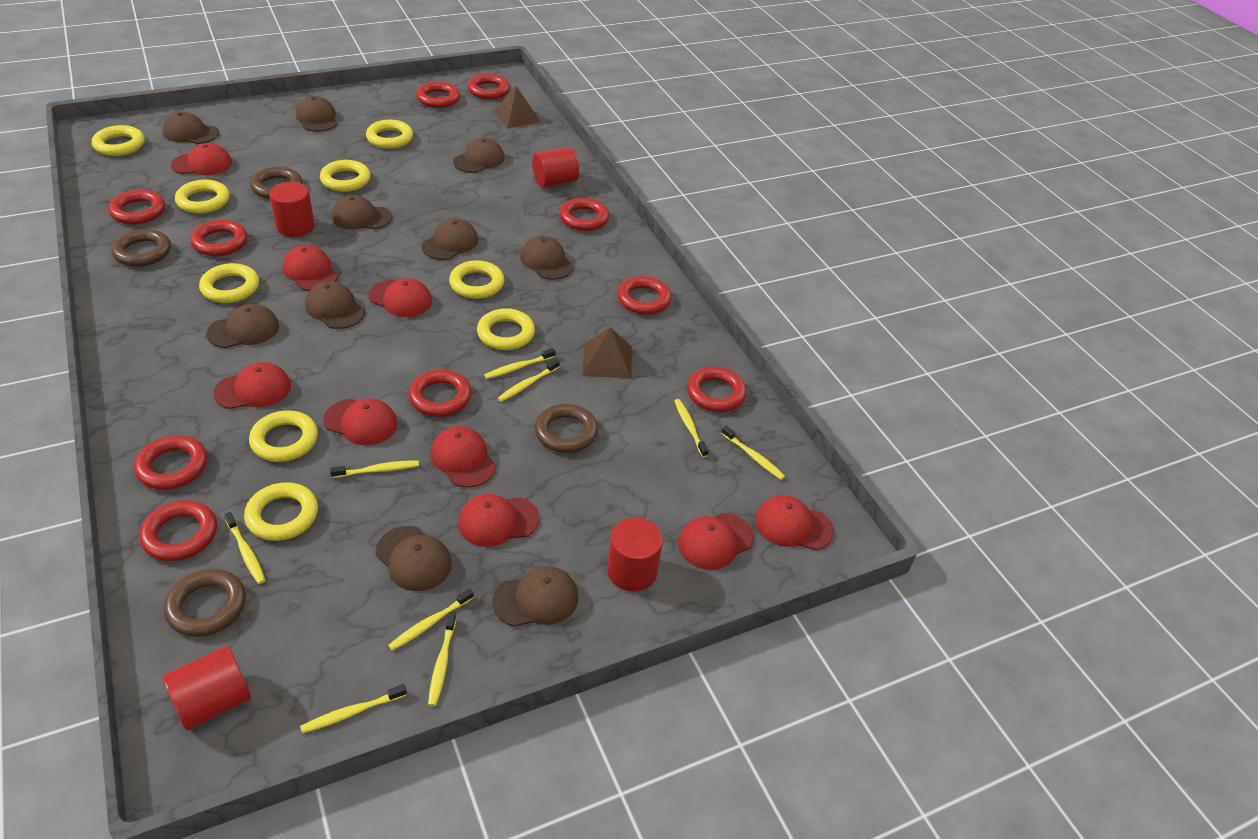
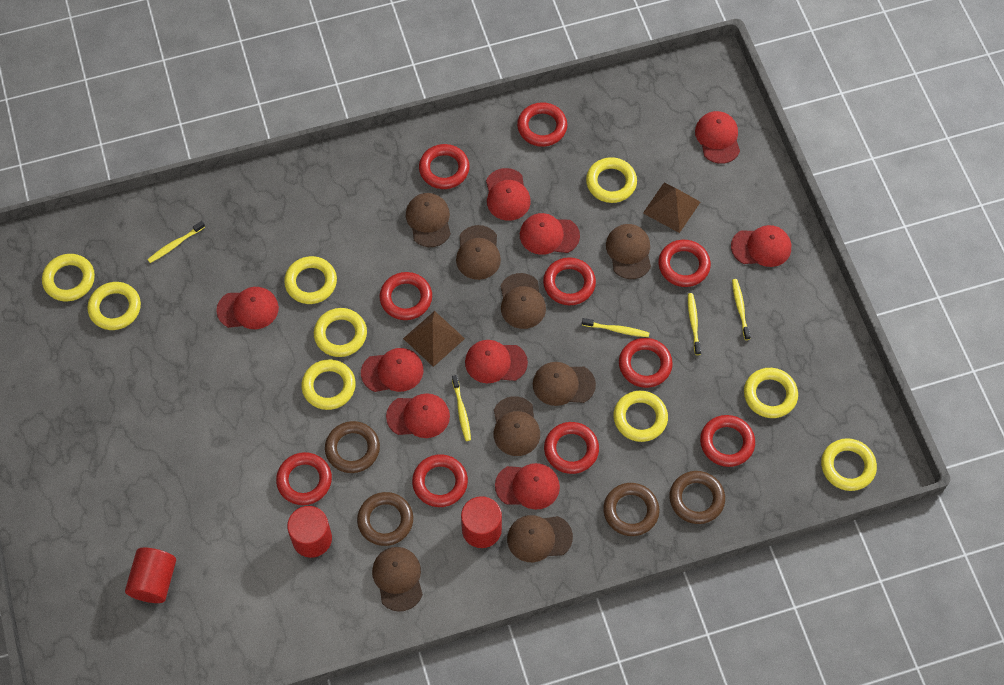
brown cap: [162,112,219,144] [206,304,279,348] [296,96,337,132] [305,281,365,329] [331,195,392,229] [376,526,452,591] [422,218,478,260] [453,138,505,173] [492,566,579,627] [520,236,574,280] = 10 -> [372,547,423,612] [406,193,451,247] [456,225,501,280] [494,396,540,456] [500,273,546,329] [507,515,573,562] [533,362,596,406] [606,224,651,279] = 8
red cylinder: [162,646,251,730] [269,182,315,237] [532,147,579,188] [607,517,663,592] = 4 -> [125,548,176,603] [287,506,332,558] [461,496,502,548] = 3
yellow toothbrush: [224,512,265,584] [300,684,407,733] [330,460,419,478] [388,588,474,651] [428,612,456,706] [484,348,555,379] [498,359,560,402] [675,399,709,457] [721,426,785,480] = 9 -> [147,221,205,263] [452,375,471,441] [582,318,649,337] [688,293,701,355] [732,279,751,340] = 5

